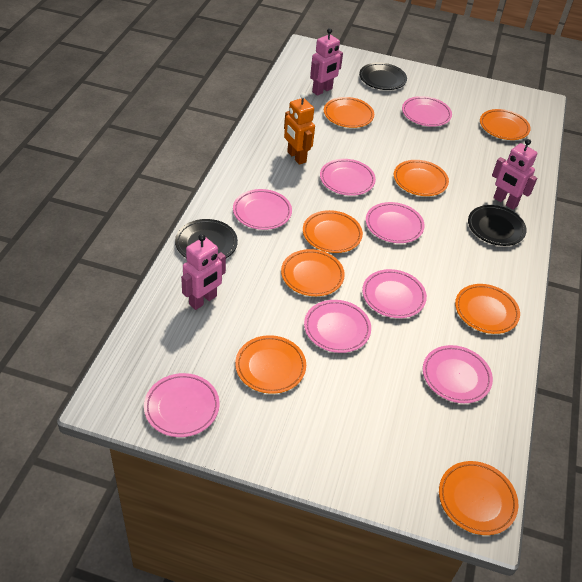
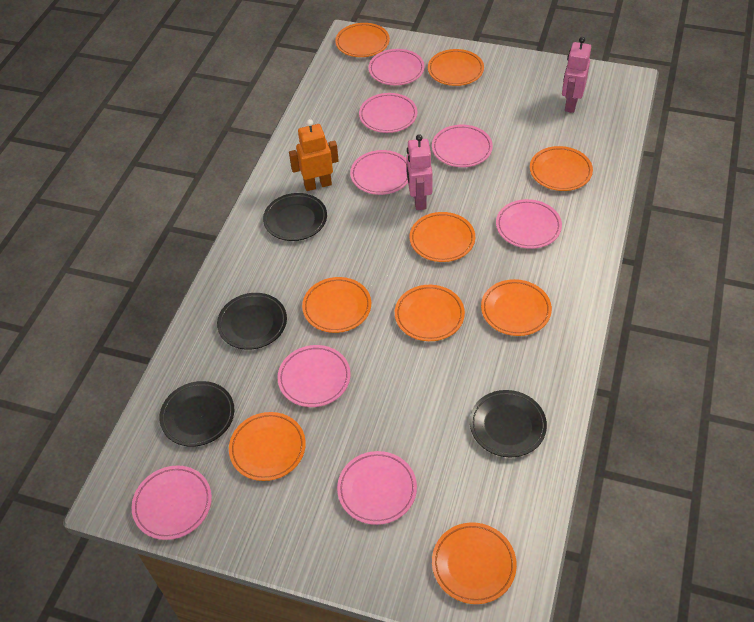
black plate: [175,219,238,258] [359,63,407,90] [468,205,527,246] = 3 -> [159,381,234,447] [217,293,287,350] [263,193,327,241] [470,390,547,457] = 4
orange plate: [235,335,306,394] [281,249,345,296] [303,210,363,253] [324,97,374,128] [394,160,449,196] [439,461,518,535] [455,284,520,334] [480,109,531,140] = 8 -> [229,412,306,481] [302,277,371,333] [335,23,390,57] [395,285,465,341] [410,212,475,262] [428,49,484,86] [432,522,517,604] [481,279,552,336] [530,146,593,191] = 9
pink robot: [181,234,226,310] [310,28,343,96] [492,139,537,210] = 3 -> [406,134,433,210] [562,37,591,113] = 2

